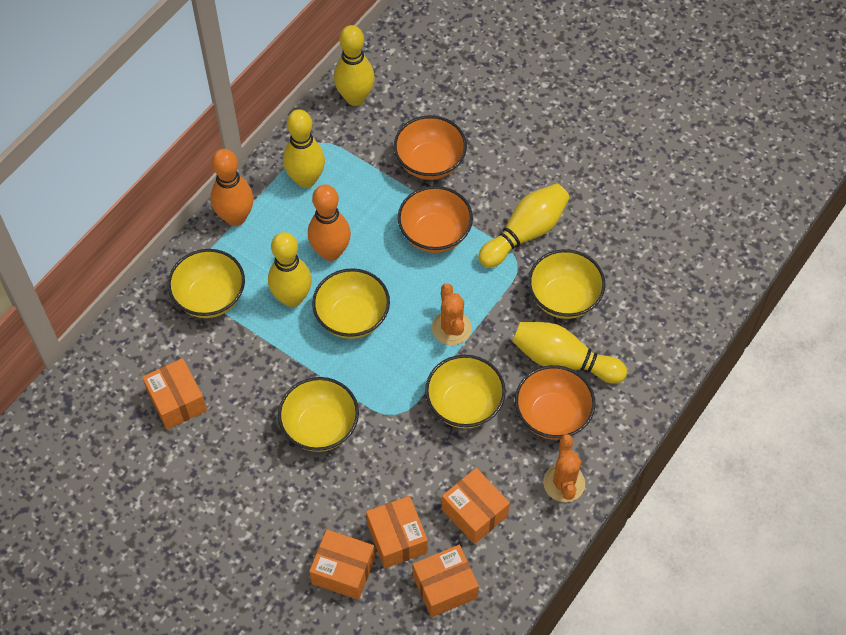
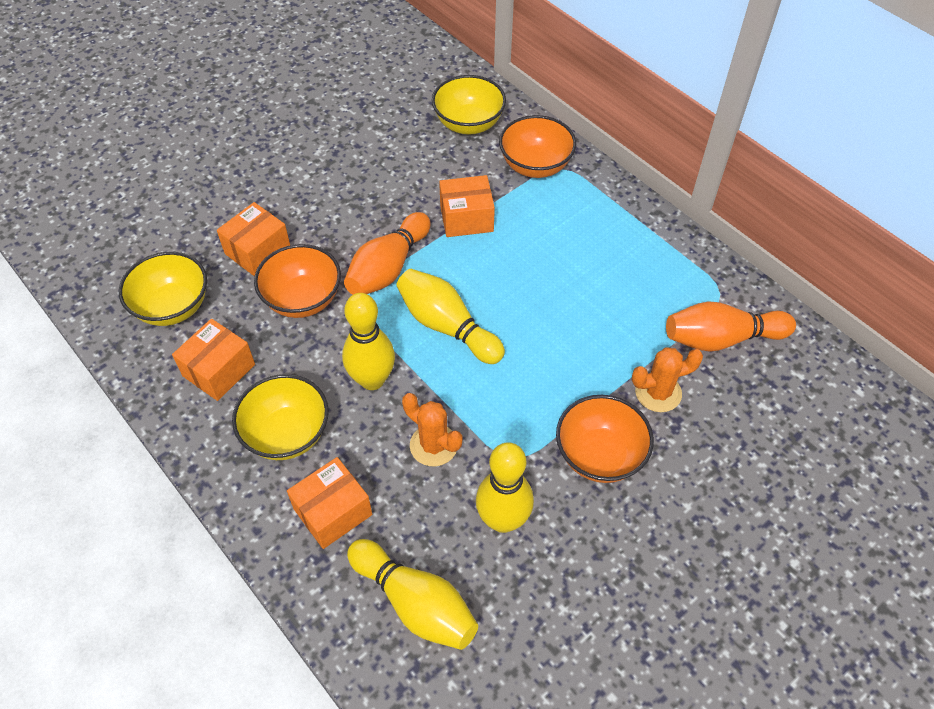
orange box: [142,358,207,430] [309,529,375,600] [366,496,428,568] [413,545,479,617] [442,468,510,544] = 5 -> [172,319,255,401] [217,202,290,276] [287,457,372,549] [439,175,495,237] = 4
yellow bowl: [168,249,245,318] [278,377,359,452] [312,268,390,339] [425,355,506,429] [528,249,605,319] = 5 -> [119,252,207,326] [232,374,329,460] [432,75,506,135] = 3
yellow bowling pin: [268,232,312,307] [283,109,325,188] [334,25,375,106] [478,183,570,268] [512,322,627,383] = 5 -> [342,293,395,390] [347,539,478,650] [396,269,505,364] [476,442,534,533] = 4

